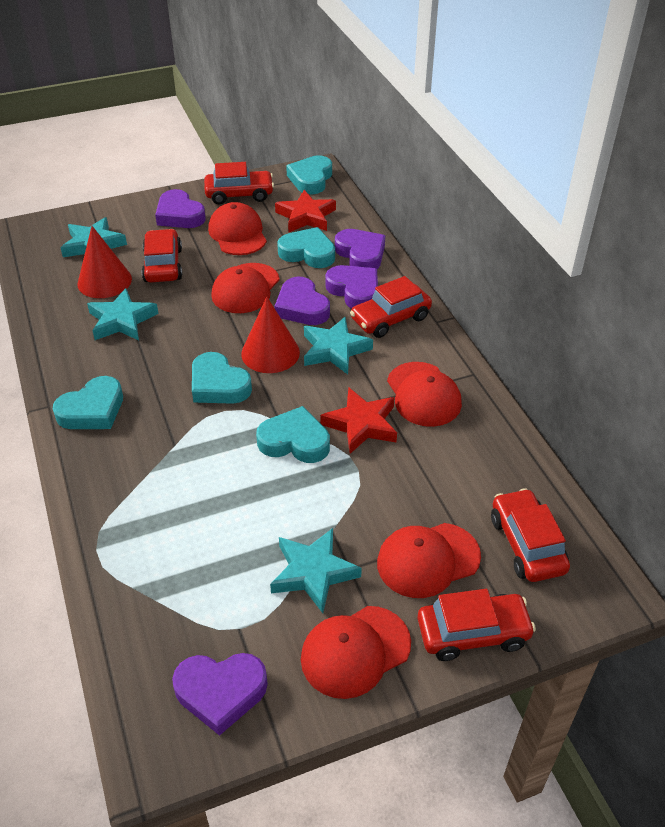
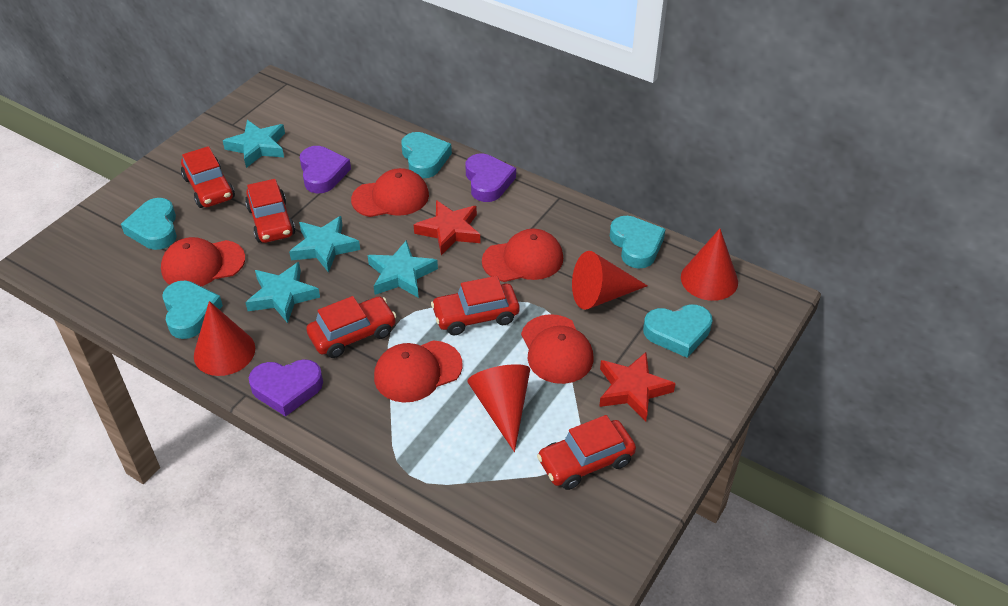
purple heart: [155,189,206,228] [172,653,268,736] [274,277,330,325] [325,265,378,309] [335,229,385,269] = 5 -> [249,359,323,417] [300,146,351,193] [465,154,516,202] = 3
red cone: [77,226,132,298] [241,296,300,373] = 2 -> [194,301,255,376] [467,364,530,452] [572,251,648,310] [681,229,738,301] = 4

